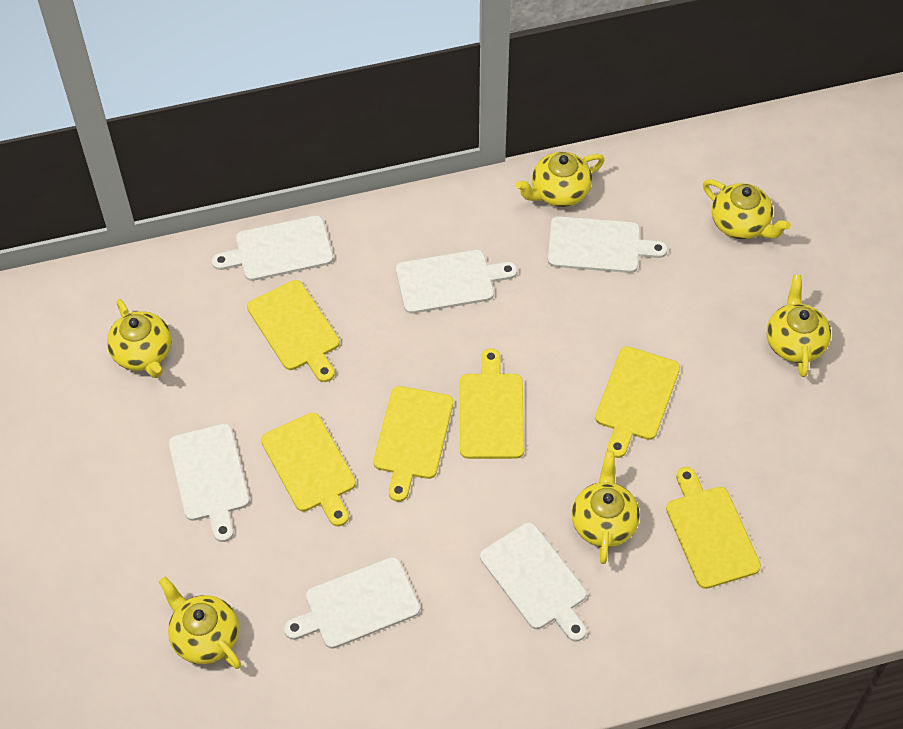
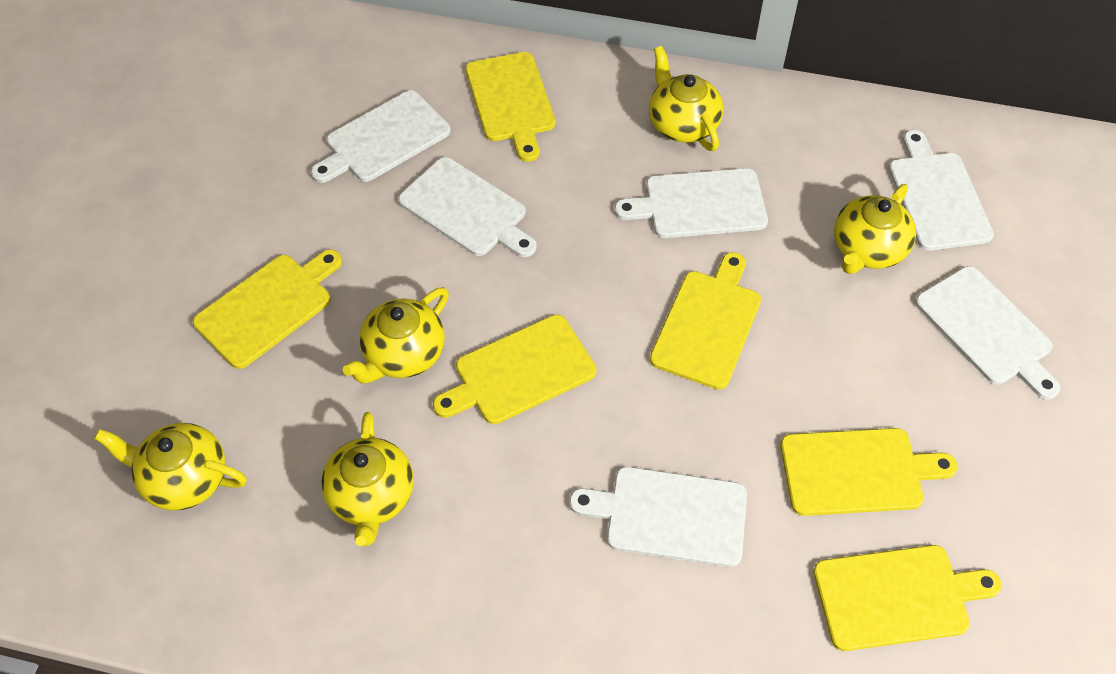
yellow teapot: [107,299,171,378] [159,577,241,669] [516,152,605,207] [572,451,640,564] [703,179,791,239] [767,275,831,377] = 6 -> [94,423,247,511] [321,412,414,546] [343,287,449,383] [649,46,724,151] [834,184,916,274] = 5

